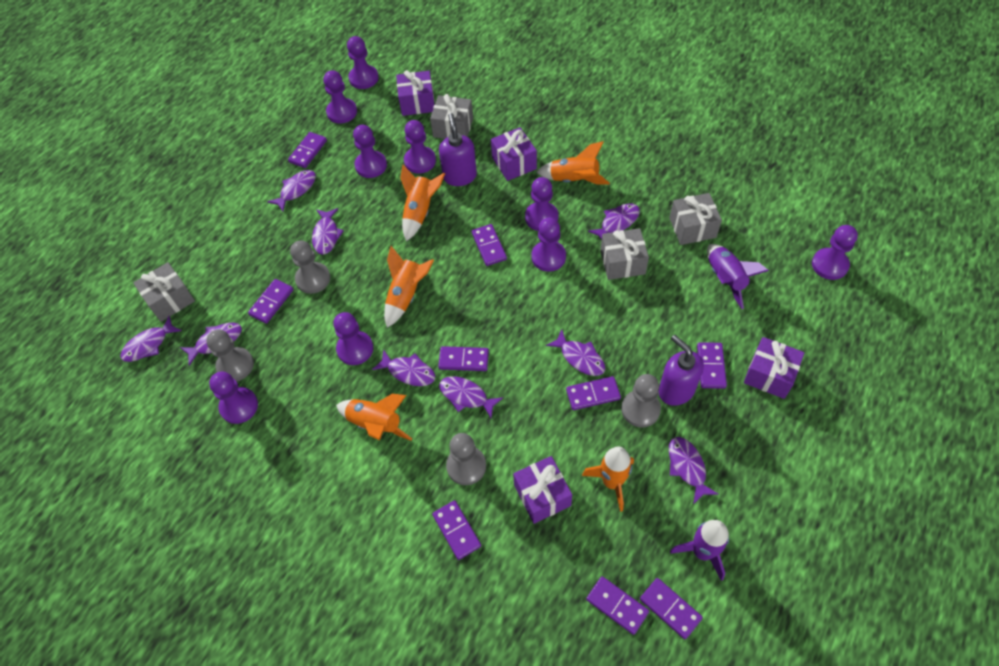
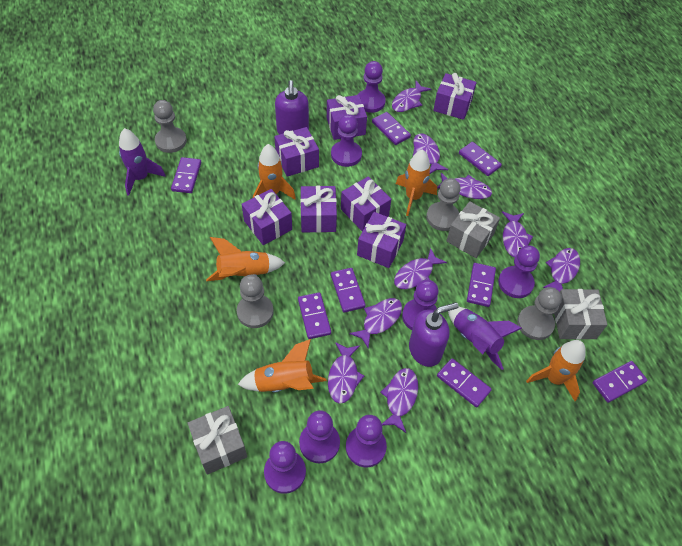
grey gift: [133,262,195,322] [430,94,473,139] [600,228,649,280] [669,193,722,245] = 4 -> [187,406,247,474] [447,201,500,258] [554,289,607,340] = 3
purple domino: [248,279,294,324] [288,132,327,168] [432,500,481,560] [438,346,489,371] [472,224,507,266] [566,376,621,410] [586,576,649,635] [640,578,703,639] [697,342,727,389] = 9 -> [171,157,201,193] [298,292,331,339] [331,268,366,313] [372,112,411,145] [437,358,492,407] [459,142,502,176] [467,263,496,307] [593,361,647,403] = 8
purple gift: [396,70,434,116] [491,127,537,181] [513,456,572,524] [744,337,804,399] = 4 -> [242,189,292,245] [274,127,319,177] [300,186,337,233] [327,95,367,140] [341,176,391,232] [357,212,406,268] [433,73,477,120] = 7
purple pawn: [209,372,258,424] [323,70,357,123] [333,312,373,365] [347,36,379,89] [353,125,387,178] [404,120,436,174] [525,177,559,231] [531,218,566,272] [812,225,858,280] = 9 -> [264,441,306,494] [299,410,340,463] [331,114,362,167] [346,415,387,467] [358,61,386,113] [402,280,439,330] [498,245,540,298] = 7

